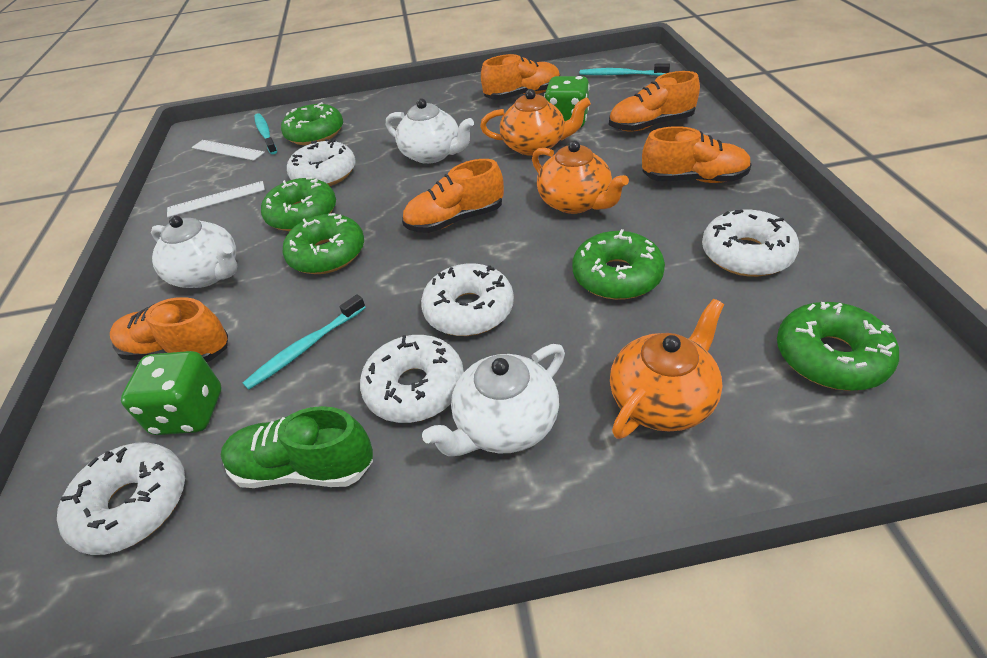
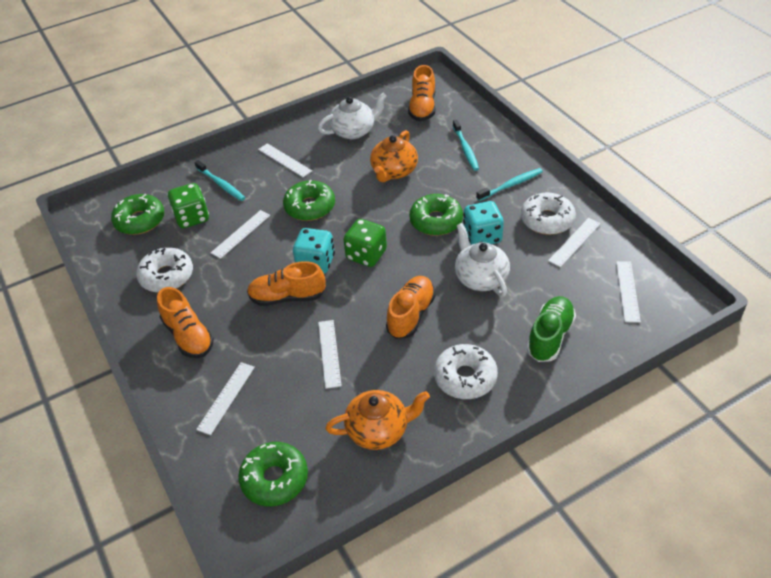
green donut: [261,177,336,231] [281,102,343,145] [282,213,364,274] [573,229,665,300] [777,302,899,391] = 5 -> [111,194,164,235] [238,442,308,506] [283,180,335,221] [409,194,463,236] = 4
orange shoe: [110,297,228,362] [402,159,504,233] [481,54,560,100] [609,71,700,132] [642,126,752,183] = 5 -> [157,287,214,358] [247,261,326,306] [386,276,435,339] [408,65,435,121] = 4
orange teapot: [480,89,591,156] [532,140,629,214] [610,299,724,439] = 3 -> [325,390,430,450] [370,130,418,182] = 2
turquoise dice: none = 0 -> [293,228,335,274] [463,201,504,245] = 2
white donut: [57,442,185,555] [287,139,356,186] [360,335,464,423] [421,263,514,336] [702,210,799,277] = 5 -> [136,248,193,293] [434,344,498,399] [521,192,576,235] = 3
white ruler: [167,181,265,217] [191,140,265,161] = 2 -> [196,362,255,435] [211,210,270,259] [258,143,312,177] [318,320,342,389] [548,218,601,267] [616,261,641,323] = 6
white teapot: [151,215,237,288] [386,98,474,164] [422,344,565,456] = 3 -> [318,92,387,139] [455,223,510,297] = 2

